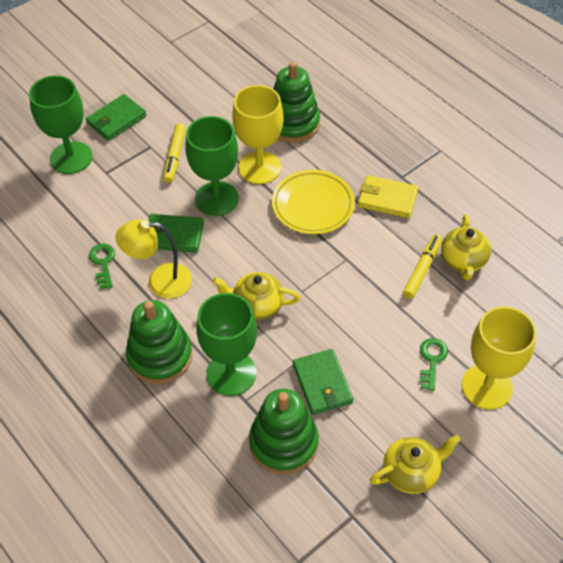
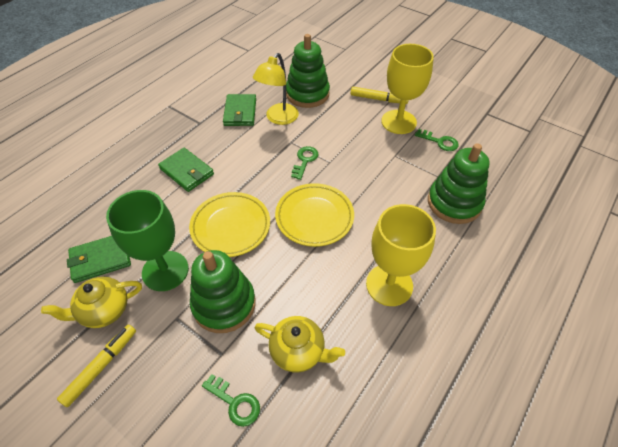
green goblet: [29,75,93,174] [185,116,239,216] [196,293,257,396] = 3 -> [106,190,189,291] = 1
green key: [89,244,115,289] [420,338,448,391] = 2 -> [202,374,260,427] [291,146,319,180] [415,129,459,151] = 3
yellow plate: [272,170,355,234] = 1 -> [189,192,270,257] [275,183,354,247] = 2
yellow teapot: [213,272,300,320] [370,435,461,494] [441,214,491,280] = 3 -> [41,277,142,328] [254,316,345,373] = 2
yellow wallet: [358,175,418,218] = 1 -> none = 0

